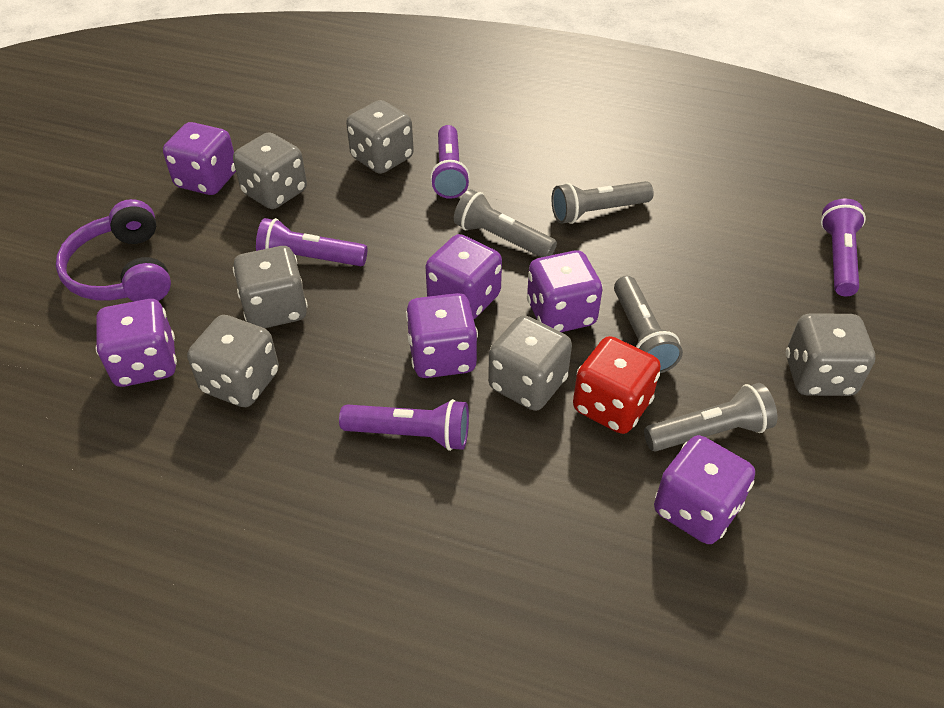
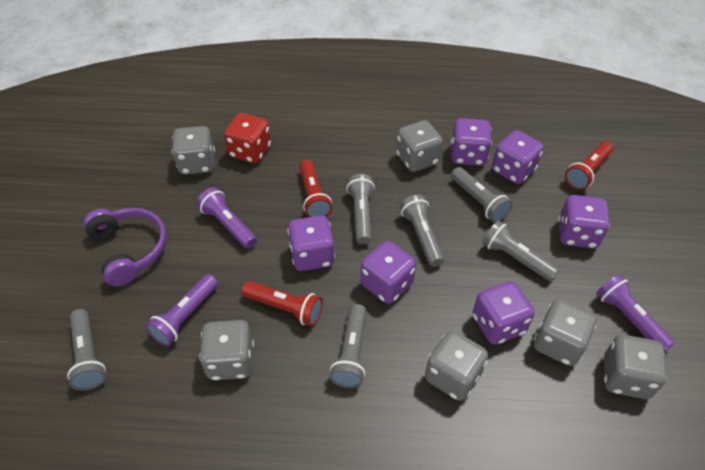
grey flashlight: [454,189,557,257] [552,181,654,224] [614,276,683,373] [644,383,777,451] = 4 -> [67,309,106,391] [330,304,367,388] [346,174,375,244] [400,195,444,267] [451,167,512,223] [482,221,559,281] = 6
purple flashlight: [256,218,368,266] [339,399,469,451] [430,125,470,199] [821,199,866,296] = 4 -> [146,274,218,346] [197,187,257,249] [596,274,675,351] = 3
red flashlight: none = 0 -> [242,281,323,326] [299,159,332,217] [565,141,613,190] = 3

